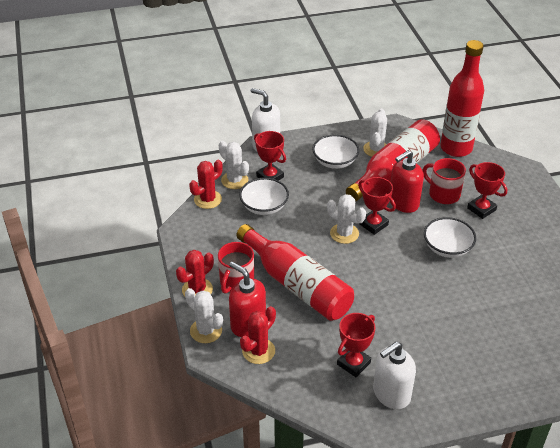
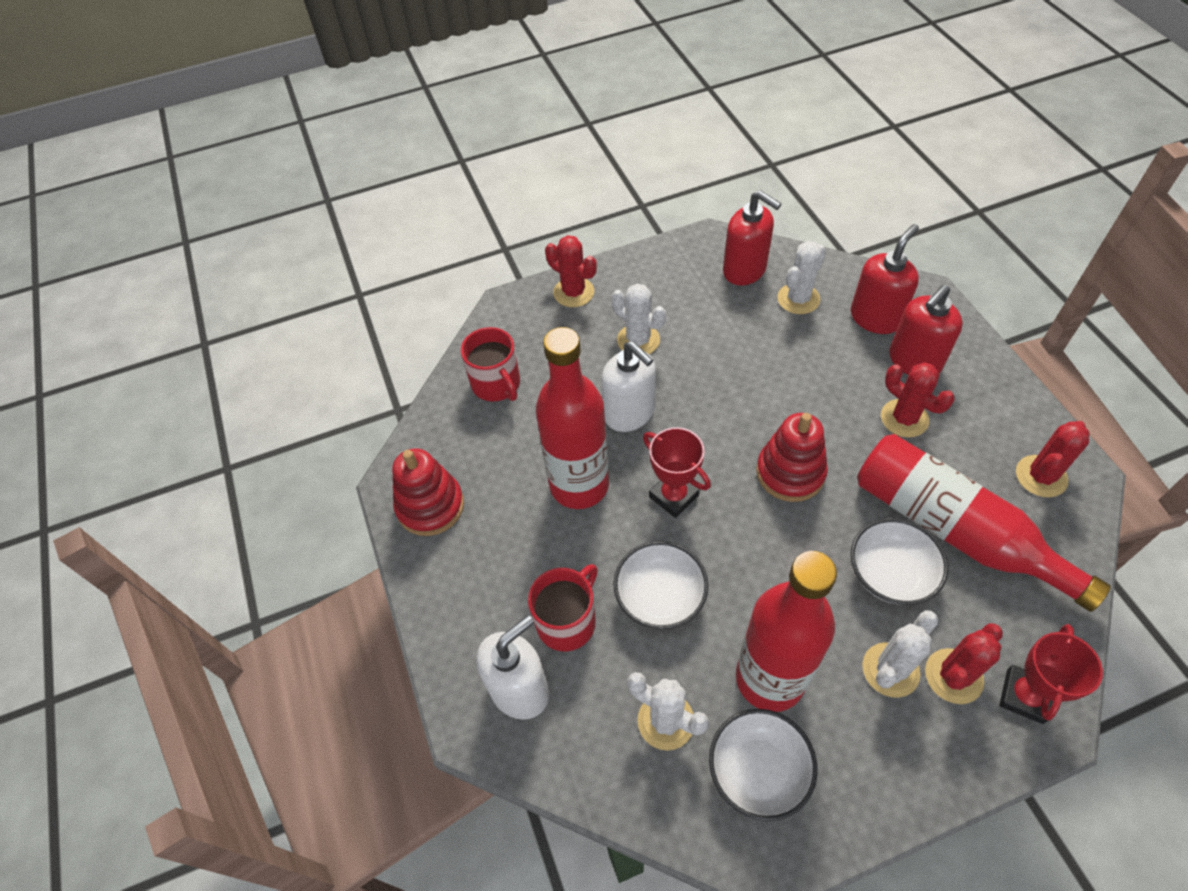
red cactus: [176,250,214,296] [189,160,223,209] [240,306,276,364] = 3 -> [545,235,597,307] [881,362,954,438] [925,623,1003,704] [1016,421,1089,497] = 4
red soap dispenser: [229,262,266,337] [390,150,424,213] = 2 -> [723,190,781,285] [851,224,919,334] [889,285,963,375] = 3
red stacking toy: none = 0 -> [392,448,464,536] [756,413,828,502] = 2
red trophy: [254,131,286,181] [337,313,376,377] [358,177,396,235] [467,162,507,219] = 4 -> [643,427,711,518] [999,624,1103,724] = 2

